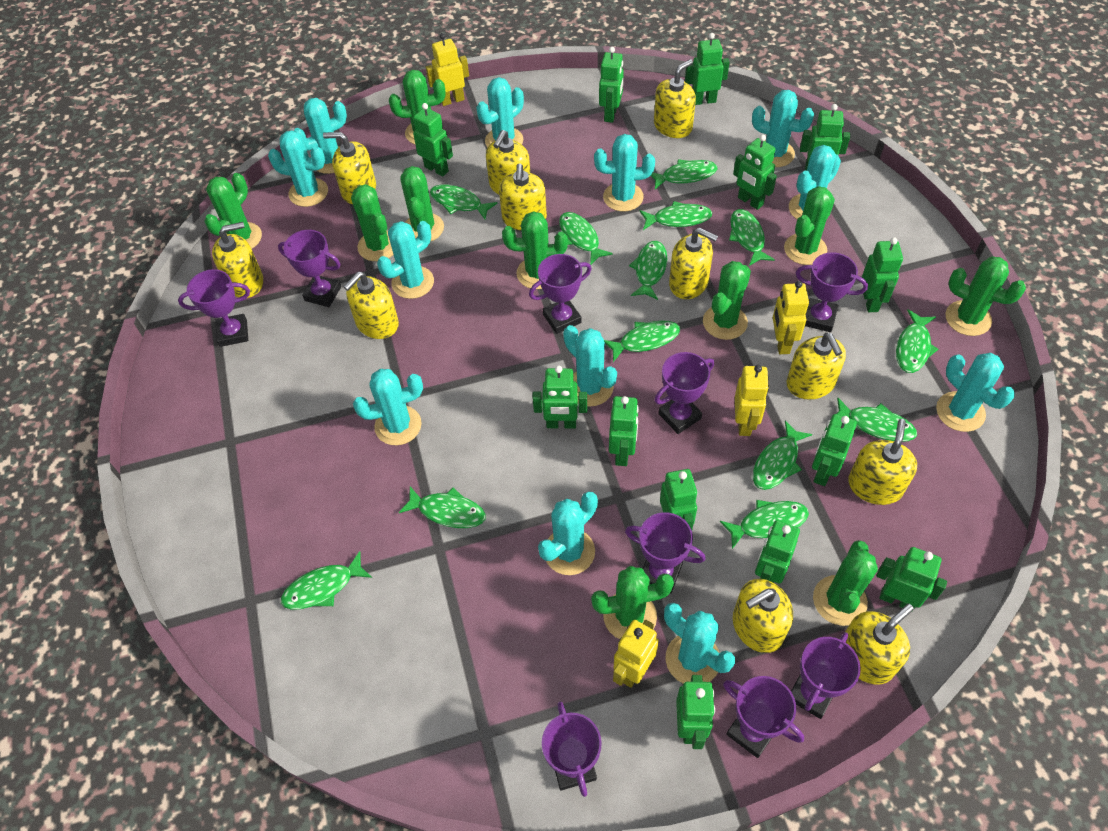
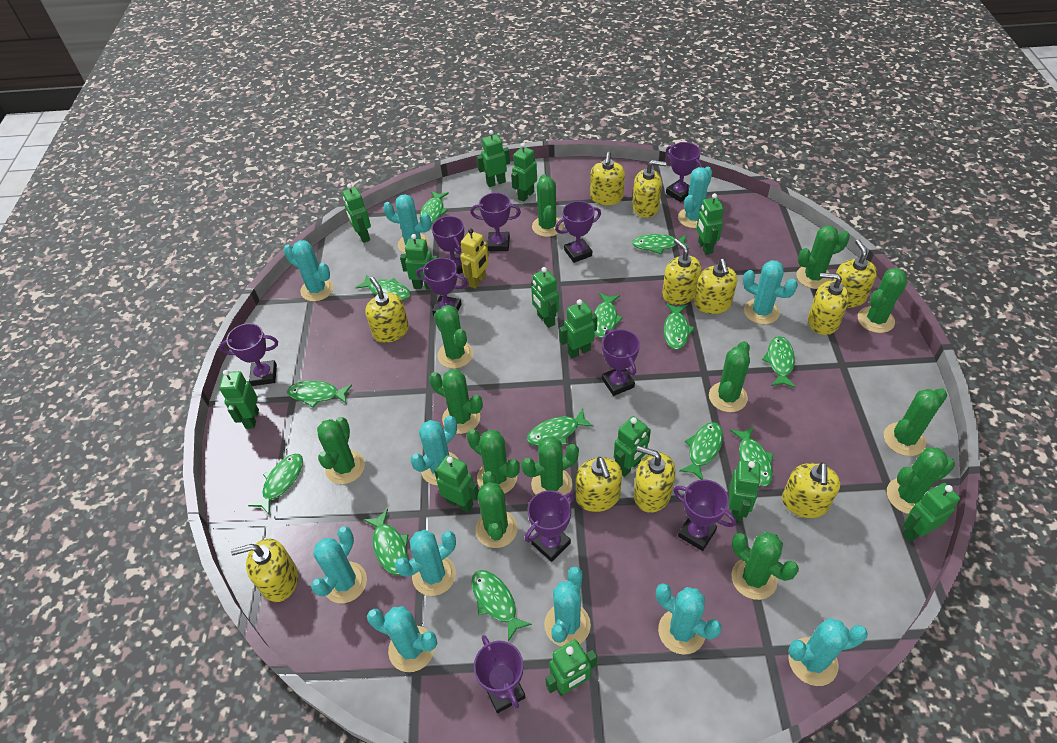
green cactus: [204,173,262,249] [351,184,394,261] [389,70,446,144] [400,166,444,242] [502,211,568,289] [591,566,674,639] [703,261,751,340] [784,186,835,265] [813,540,878,626] [946,257,1026,336] = 10 -> [317,417,365,484] [429,369,483,434] [434,305,473,369] [467,429,520,494] [475,471,518,548] [521,437,579,495] [532,174,563,237] [709,341,750,412] [731,532,799,600] [796,226,850,289] [858,268,908,333] [884,388,947,456] [887,447,955,514] = 13
purple trophy: [178,269,250,347] [278,230,341,307] [529,254,592,334] [542,701,602,797] [625,512,705,594] [654,352,714,434] [723,676,804,758] [791,632,861,719] [796,252,868,332] = 9 -> [219,323,278,386] [416,258,467,316] [432,216,464,274] [471,193,521,251] [474,635,525,713] [525,490,574,562] [555,201,601,263] [602,329,640,396] [666,142,703,202] [673,479,736,551] = 10
turquoise cactus: [268,130,328,207] [294,98,347,174] [353,369,423,445] [377,221,434,299] [476,77,524,147] [538,492,598,575] [563,325,617,406] [594,134,655,212] [664,603,735,684] [752,90,814,167] [789,145,841,219] [936,353,1015,432] = 12 -> [284,240,333,301] [311,526,367,603] [367,606,437,672] [383,194,431,254] [395,530,456,596] [410,416,459,485] [544,567,591,647] [656,583,722,655] [678,167,712,228] [743,260,798,325] [788,618,868,686] = 11
yellow robot: [426,33,469,106] [613,620,659,688] [735,365,769,436] [773,281,809,354] = 4 -> [461,228,489,289] = 1

